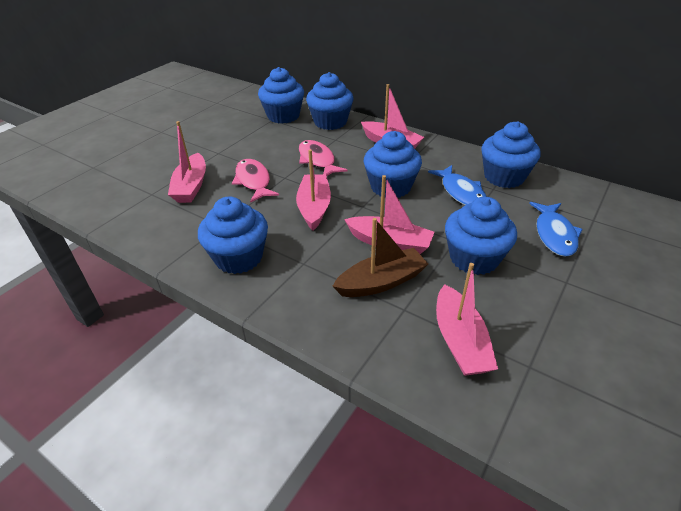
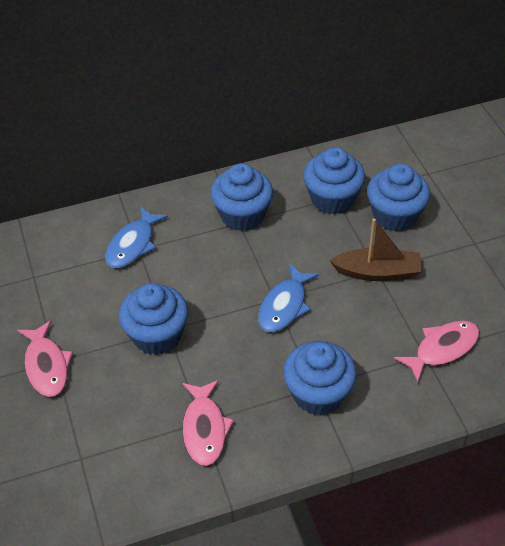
blue cupcake: [198,197,268,274] [258,67,304,124] [306,72,353,130] [364,131,422,198] [445,197,517,275] [481,121,541,188] = 6 -> [119,283,188,355] [210,163,273,231] [283,341,357,415] [303,147,365,215] [367,163,430,231] = 5
pink boat: [168,121,206,203] [296,149,331,230] [344,175,435,254] [361,84,424,149] [436,263,498,376] = 5 -> none = 0
pink fish: [232,159,279,202] [299,140,348,176] = 2 -> [17,320,73,397] [182,380,234,466] [394,321,479,383] = 3

